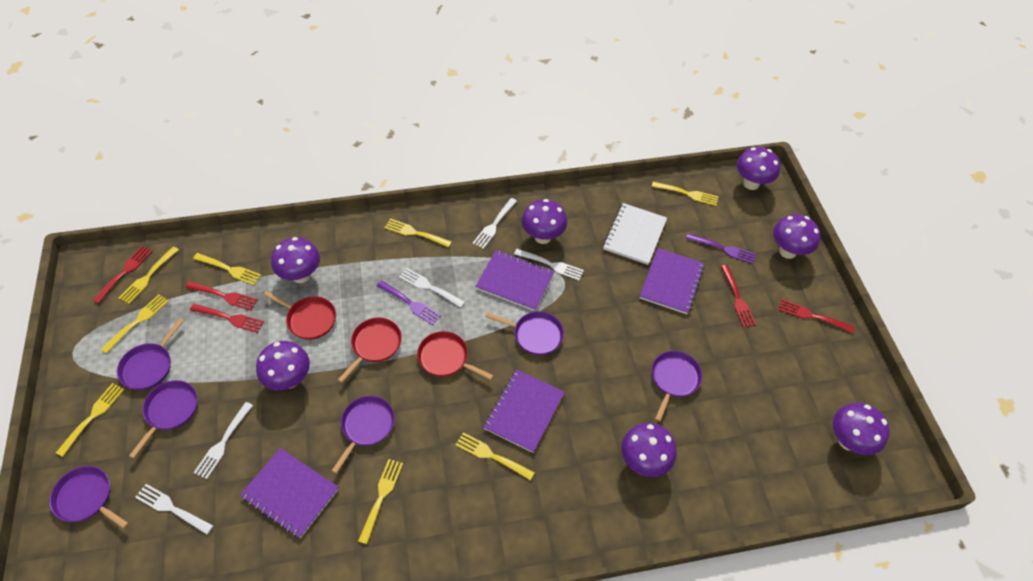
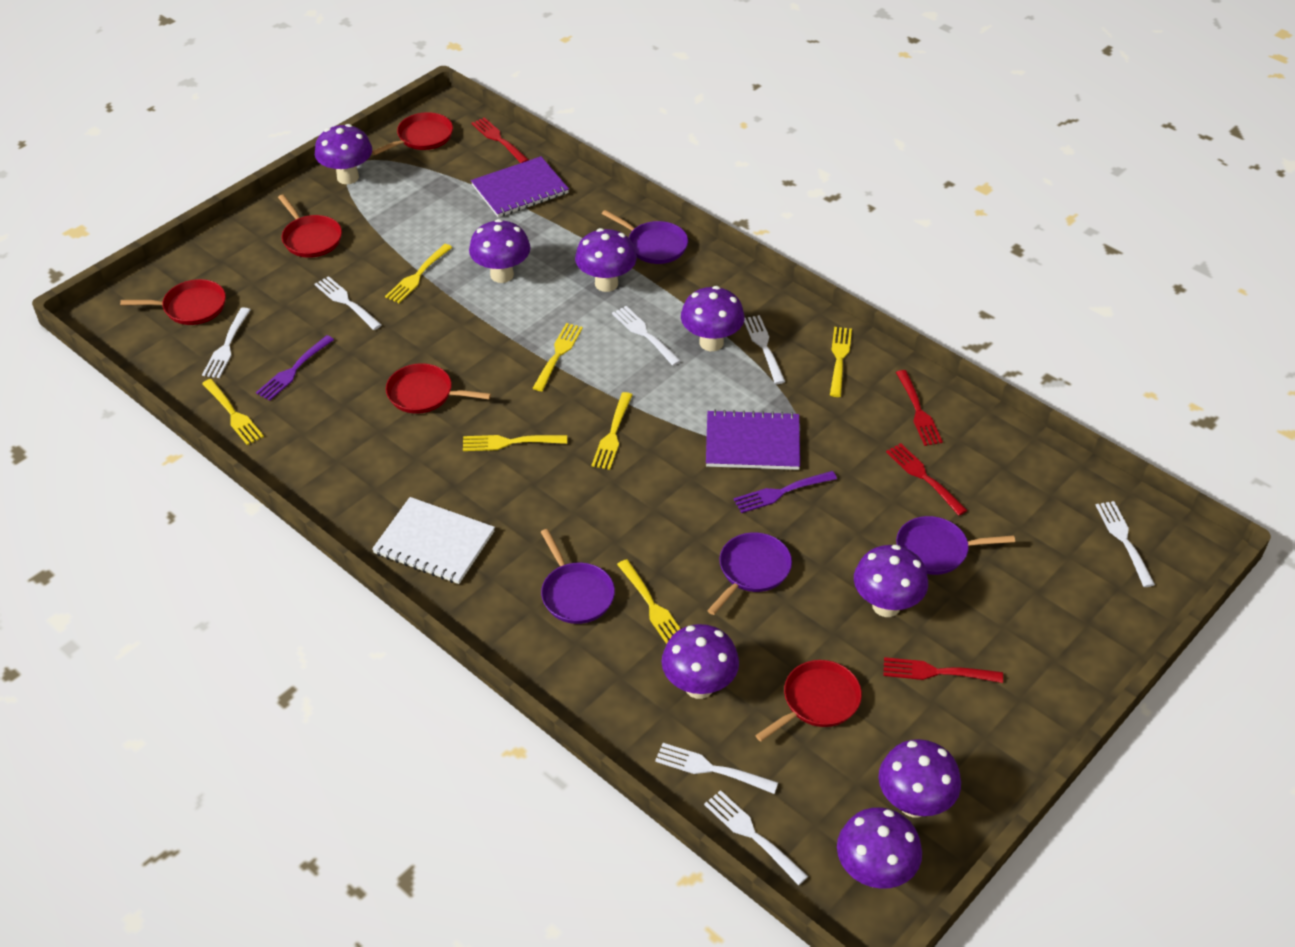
purple mushroom: [256,341,310,390] [271,237,320,283] [522,199,567,244] [621,423,677,477] [736,147,780,190] [773,214,820,259] [833,403,890,455] = 7 -> [315,124,372,184] [469,219,531,283] [575,228,637,292] [662,624,739,699] [681,286,745,351] [837,807,922,889] [854,545,928,617] [879,739,961,818] = 8
purple notebook: [240,448,339,538] [475,250,554,311] [483,369,565,453] [640,248,705,314] = 4 -> [471,156,569,217] [706,410,800,470] = 2
purple pan: [49,466,129,529] [117,318,184,390] [129,380,198,458] [332,396,395,474] [485,311,564,355] [651,351,702,422] = 6 -> [541,529,615,624] [602,210,688,264] [707,532,792,615] [896,516,1015,575] = 4
red fork: [93,246,152,304] [185,281,258,310] [190,304,264,333] [720,265,756,328] [778,299,854,333] = 5 -> [472,117,529,163] [883,657,1003,683] [886,443,967,515] [896,370,943,446] = 4
red pan: [263,291,336,340] [338,318,402,383] [417,331,494,380] = 3 -> [120,279,226,325] [278,194,342,258] [372,112,453,155] [386,363,491,414] [755,660,862,741] = 5
white fork: [135,484,213,534] [194,402,253,479] [399,268,465,308] [473,198,517,249] [514,249,584,280] = 5 -> [202,307,250,378] [314,276,382,330] [612,306,681,366] [655,743,778,794] [704,790,808,885] [744,315,785,384] [1095,501,1155,587] = 7
yellow fork: [56,383,125,457] [101,294,169,353] [119,246,179,304] [193,253,261,285] [358,459,403,544] [384,218,452,247] [456,433,535,481] [652,182,719,206] = 8 -> [202,379,264,445] [385,244,452,303] [463,435,567,451] [533,323,583,391] [592,392,633,470] [617,559,680,644] [830,327,852,397] = 7

